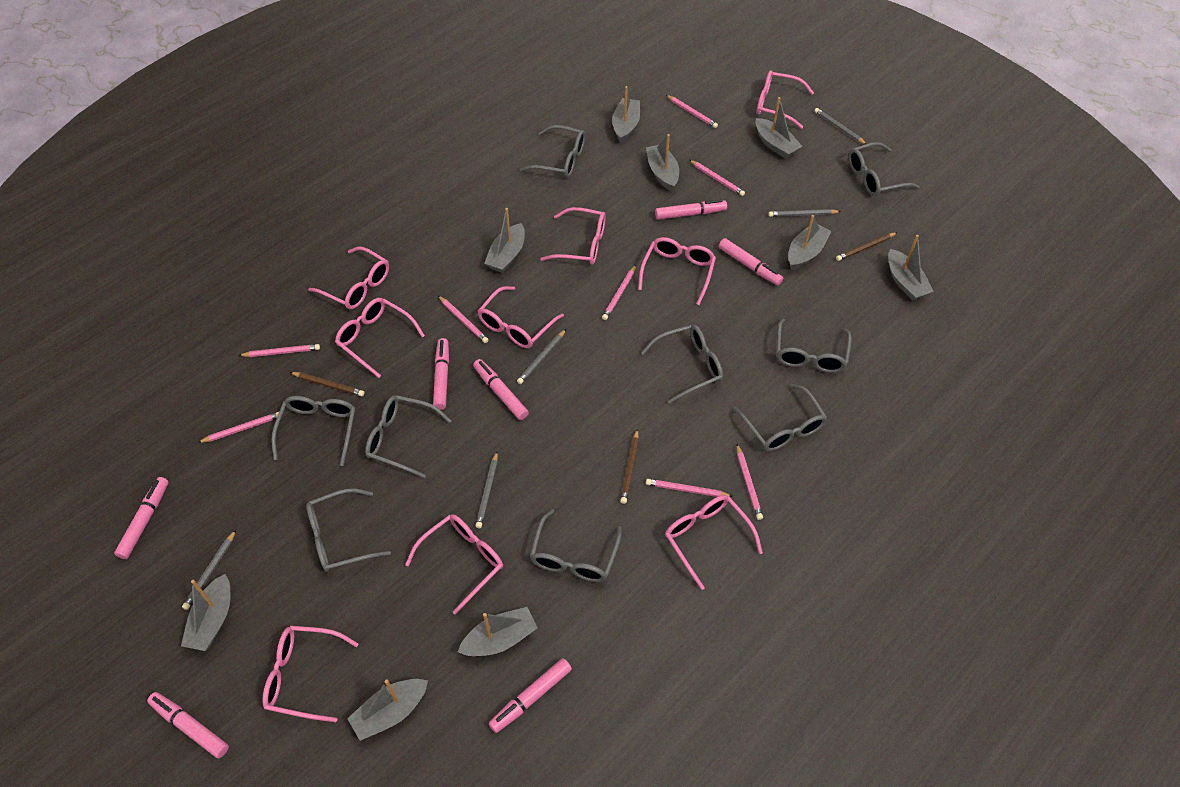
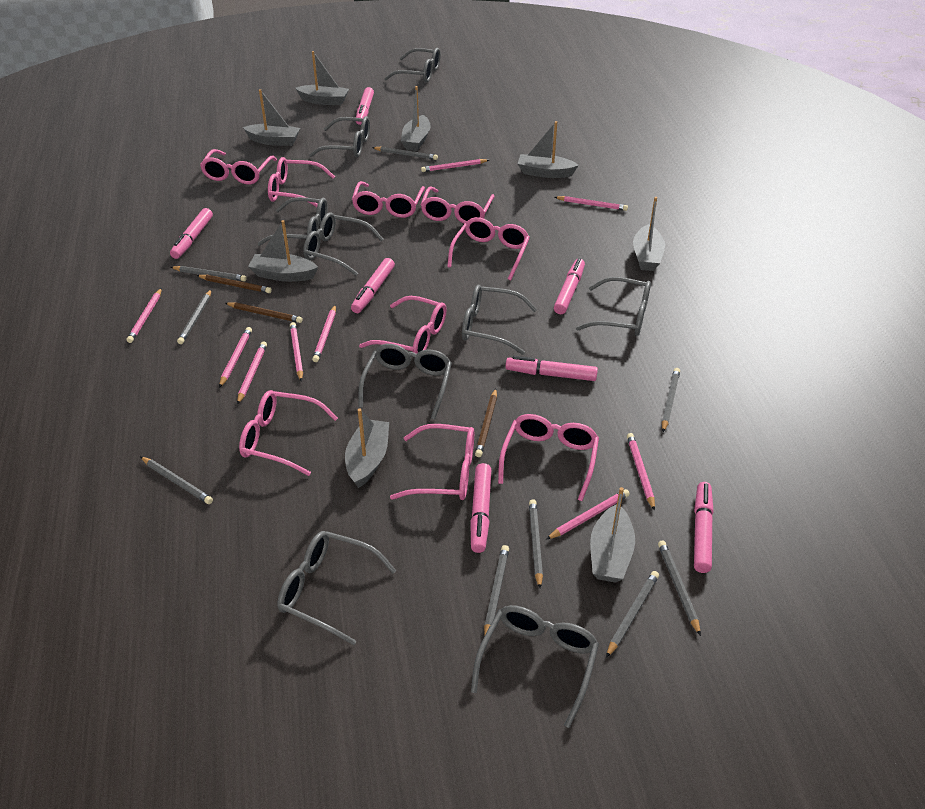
grey boat: [181,574,230,651] [347,679,428,741] [458,607,538,656] [484,208,525,273] [612,86,640,143] [646,134,679,191] [756,97,803,159] [788,215,831,270] [888,235,934,301] = 9 -> [243,89,300,146] [248,220,318,282] [295,51,349,105] [345,409,389,488] [401,86,431,151] [518,121,579,178] [590,487,635,583] [633,197,665,271] = 8
grey pencil: [182,530,236,610] [475,452,498,528] [517,329,566,384] [769,209,841,217] [814,108,866,144] = 5 -> [140,456,213,504] [170,266,247,281] [177,289,212,344] [372,147,438,160] [484,545,509,636] [529,499,543,588] [606,571,659,658] [658,540,701,636] [662,368,680,432] = 9
pink pencil: [197,412,279,443] [238,344,320,357] [438,296,489,343] [602,265,636,320] [646,479,732,497] [666,95,718,128] [689,160,745,196] [737,444,763,520] = 8 -> [127,288,162,343] [219,327,252,388] [237,341,267,405] [290,322,303,381] [312,305,336,362] [421,159,489,172] [546,489,630,540] [555,196,628,211] [627,433,655,511] = 9

